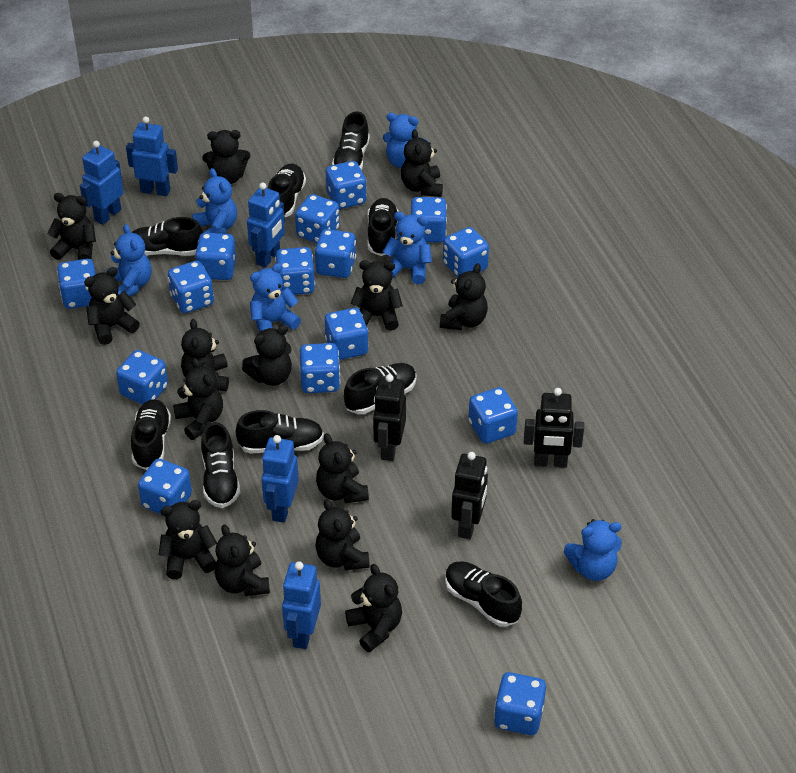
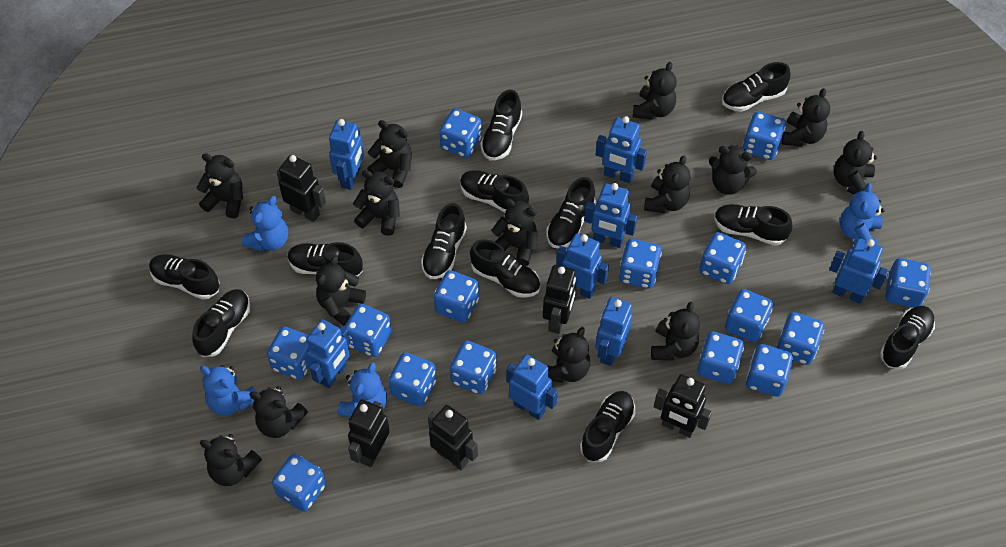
black robot: [373,374,406,461] [451,452,488,539] [524,388,584,468] = 3 -> [277,155,326,222] [348,399,390,467] [428,405,478,470] [543,265,576,334] [654,374,712,438] = 5
black shoe: [131,217,203,256] [131,399,171,470] [201,422,240,508] [236,410,324,454] [268,164,306,217] [332,111,370,170] [344,363,417,414] [367,198,399,256] [445,561,522,627] = 9 -> [149,254,219,300] [192,289,250,357] [288,242,363,276] [421,203,467,279] [460,170,529,213] [470,239,540,298] [480,90,522,160] [546,177,596,249] [580,391,635,462] [714,204,792,245] [722,62,791,112] [880,306,935,369] = 12
blue robot: [80,141,124,225] [126,116,178,196] [247,182,285,268] [261,435,299,523] [282,561,321,649] = 5 -> [306,319,351,388] [329,119,364,190] [506,354,558,420] [556,233,609,299] [584,183,637,248] [595,116,647,183] [595,297,632,366] [829,238,889,304] = 8
blue teddy bear: [107,224,152,296] [192,168,237,234] [250,263,301,333] [383,113,428,168] [383,212,432,284] [564,519,622,581] = 6 -> [200,365,257,416] [242,196,288,251] [338,363,387,417] [840,183,885,244] = 4

